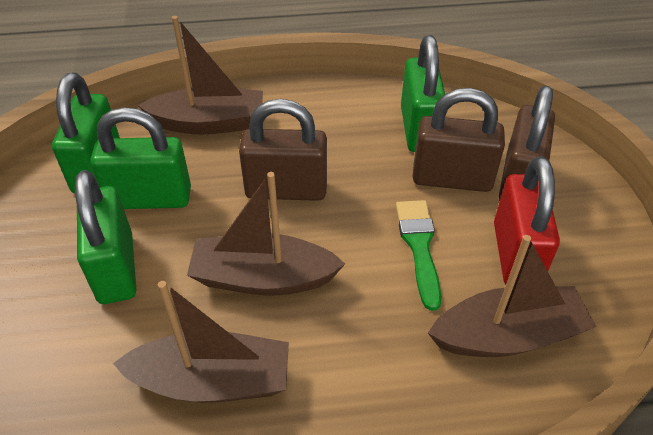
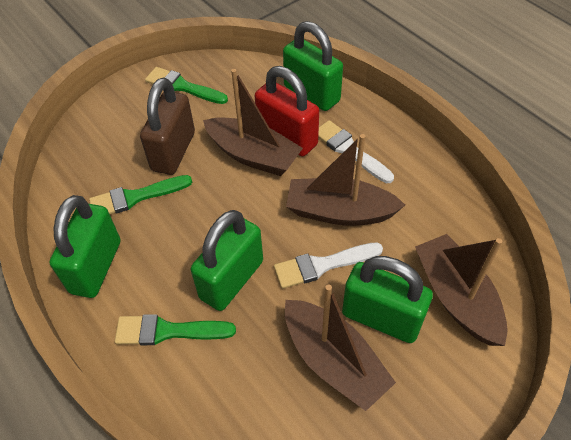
brown padlock: [239,99,327,201] [413,88,505,192] [499,86,555,201] = 3 -> [140,78,195,175] = 1
green brush: [396,200,441,311] = 1 -> [89,175,192,214] [115,314,236,345] [145,67,228,104] = 3
white brush: none = 0 -> [274,243,383,289] [318,120,394,183] = 2

